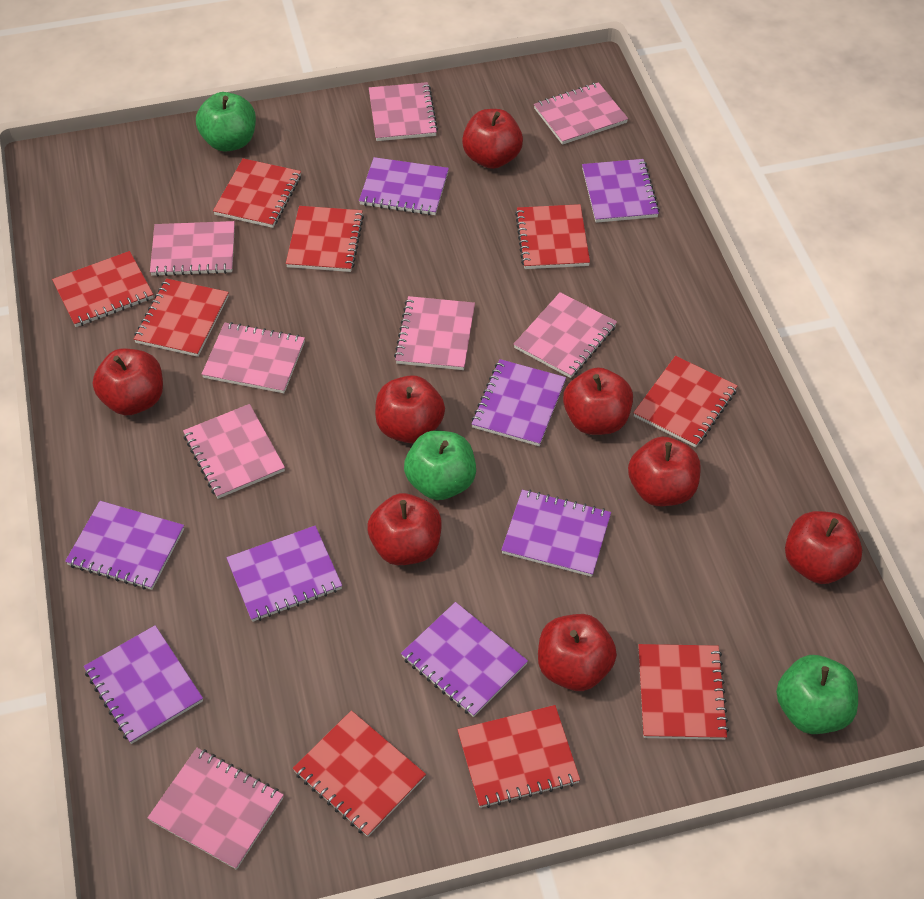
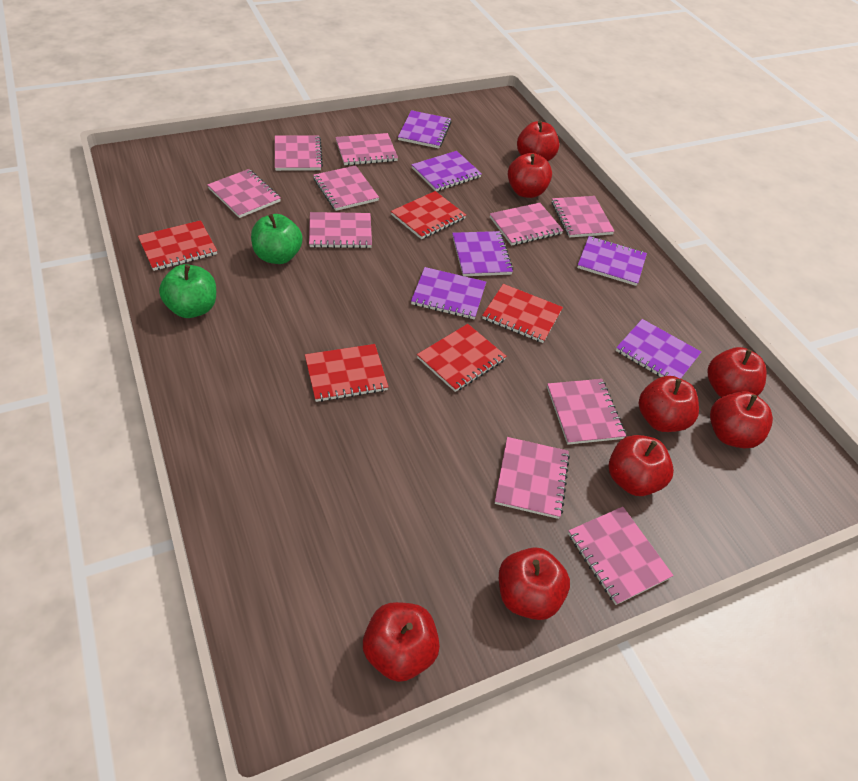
green apple: [196,92,256,152] [404,431,476,500] [776,655,858,734] = 3 -> [159,264,216,318] [251,214,303,264] = 2
pink notebook: [147,748,284,870] [150,221,235,276] [183,404,285,499] [202,322,305,393] [369,82,438,141] [394,296,475,370] [514,292,617,378] [534,82,628,145] = 8 -> [207,169,281,218] [275,136,323,171] [309,212,372,248] [313,165,379,211] [335,133,398,165] [490,203,564,246] [495,437,570,519] [547,379,626,445] [552,196,615,238] [568,507,674,605] = 10
purple notebook: [65,501,184,590] [84,625,203,744] [226,526,342,622] [359,157,449,215] [401,602,528,717] [472,359,566,446] [501,490,611,577] [582,159,660,223] = 8 -> [398,110,451,149] [411,151,482,191] [411,267,486,319] [452,231,513,276] [577,236,647,286] [616,319,701,379] = 6
red notebook: [52,251,154,327] [134,278,229,357] [213,158,301,228] [286,206,364,272] [292,710,426,837] [457,705,580,808] [515,204,590,269] [633,356,738,447] [638,644,729,740] = 9 -> [138,220,217,271] [305,344,389,402] [391,191,466,239] [417,324,507,392] [482,284,563,343] = 5

